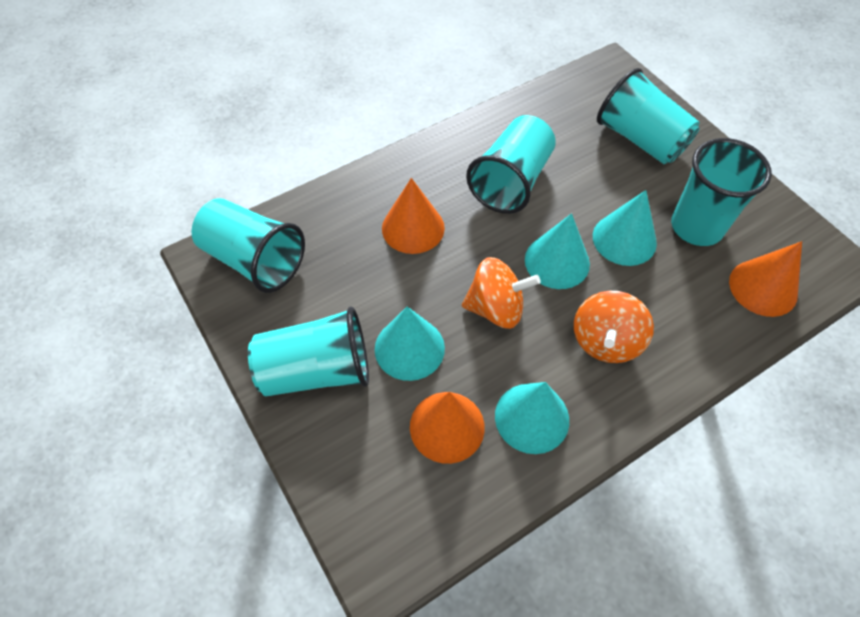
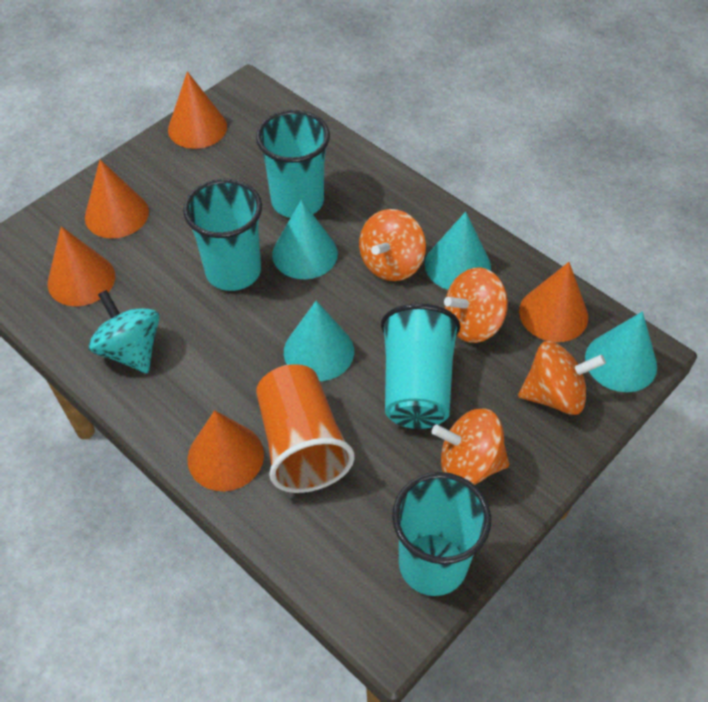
orange cone: [382,178,445,254] [410,392,485,464] [729,241,802,317] = 3 -> [48,226,115,306] [85,160,149,238] [168,71,227,149] [187,410,264,491] [519,262,588,342] = 5
orange cup: none = 0 -> [256,364,355,493] = 1
orange spinning top: [462,257,541,329] [574,291,654,363] = 2 -> [359,209,426,281] [432,408,509,485] [444,268,508,343] [518,341,606,415] = 4
turquoise cup: [192,198,305,293] [248,307,369,396] [466,115,556,214] [597,68,700,164] [671,138,772,246] = 5 -> [183,179,262,291] [256,110,330,218] [381,304,460,429] [392,472,491,596] = 4
turquoise spinning top: none = 0 -> [89,290,159,373] = 1

